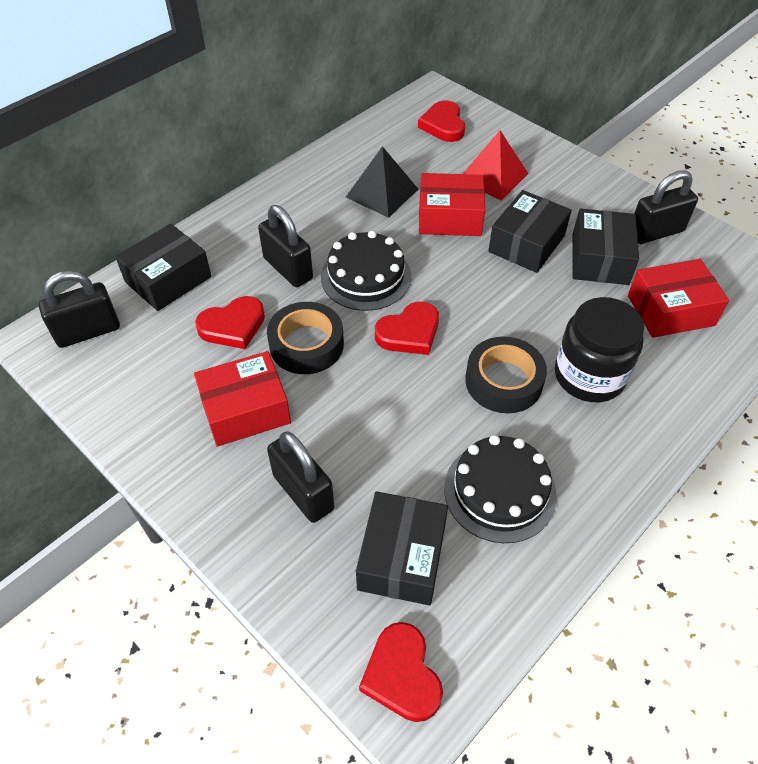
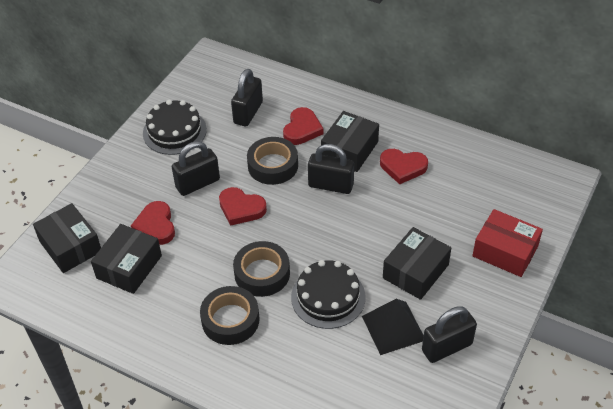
black jar: [555,297,644,402] = 1 -> none = 0
black tape: [267,302,344,374] [465,336,547,413] = 2 -> [200,286,260,345] [233,241,290,297] [247,137,298,185] = 3
red box: [194,351,291,447] [419,173,485,236] [628,259,729,338] = 3 -> [473,209,543,277] = 1
red pyramid: [463,131,528,201] = 1 -> none = 0

